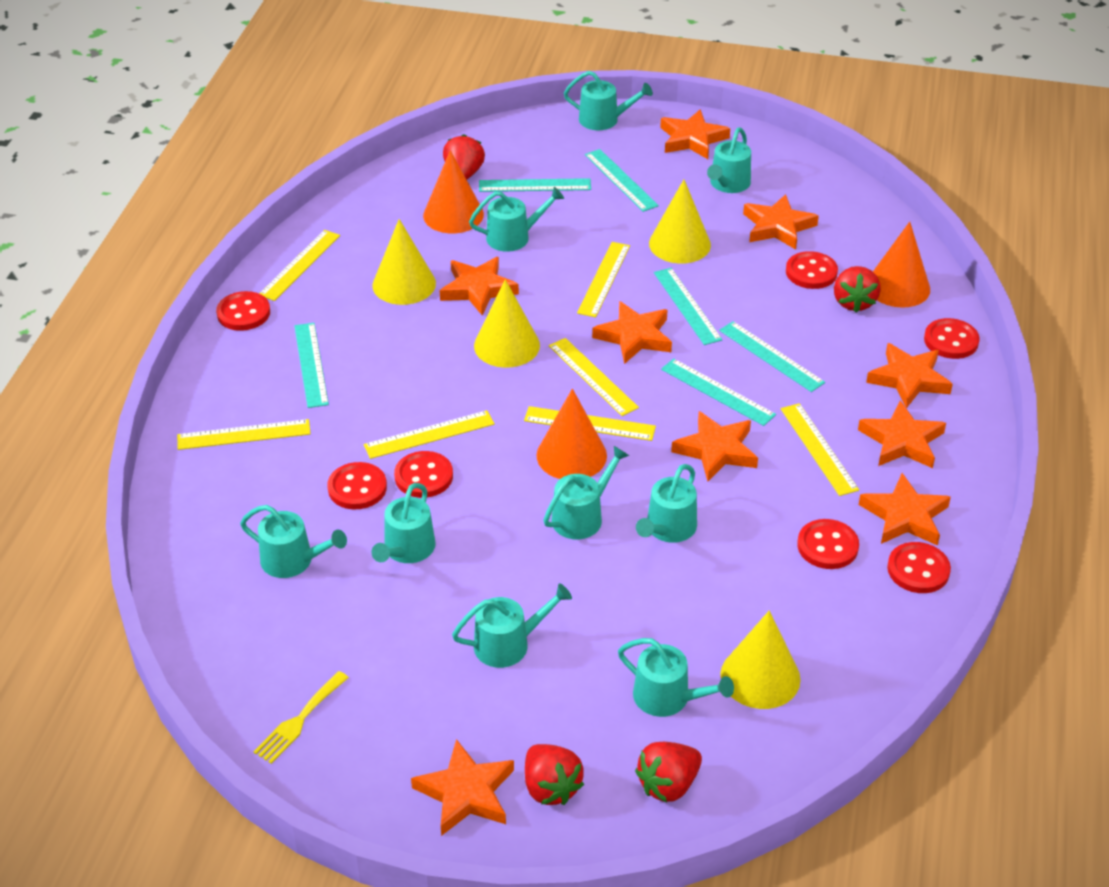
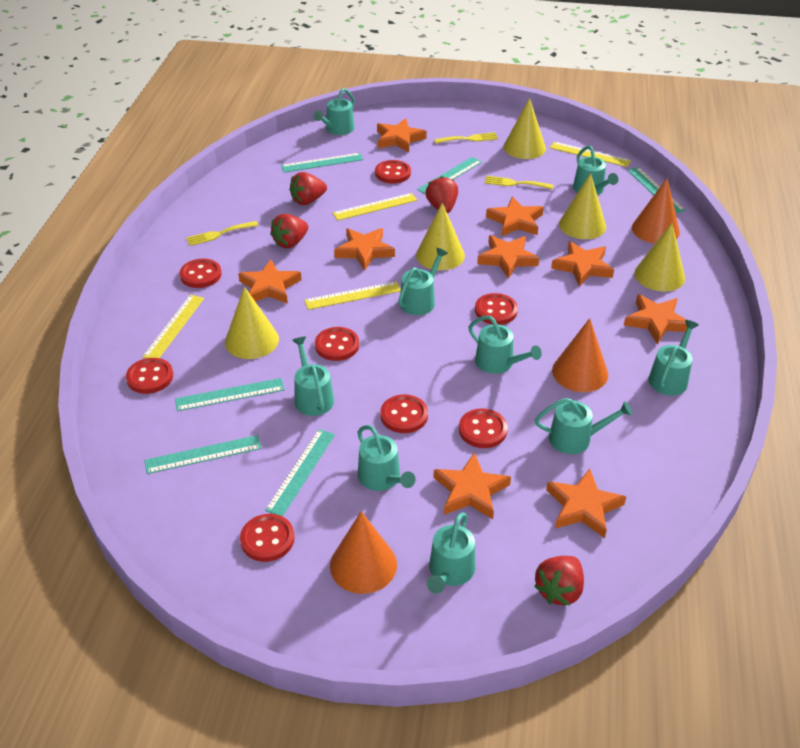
red button: [216,291,270,331] [327,462,387,509] [394,451,453,498] [786,251,838,289] [797,519,859,569] [887,542,951,593] [924,318,980,359] = 7 -> [126,358,173,394] [180,259,221,288] [240,514,295,562] [315,327,359,361] [375,160,411,184] [380,394,428,433] [459,408,508,448] [475,293,518,325] = 8
yellow cone: [372,219,436,305] [474,279,540,368] [649,180,711,263] [720,610,801,709] = 4 -> [225,287,279,359] [416,203,465,270] [503,98,546,159] [559,173,606,239] [634,223,685,291] = 5
yellow fork: [253,671,349,764] = 1 -> [186,221,259,246] [434,132,498,144] [485,176,553,189] = 3
yellow ruler: [177,419,311,450] [259,230,340,301] [364,410,495,459] [524,406,656,441] [549,338,639,416] [577,242,630,318] [781,403,859,496] = 7 -> [142,295,204,358] [304,281,401,310] [332,193,417,221] [550,142,631,167] = 4

